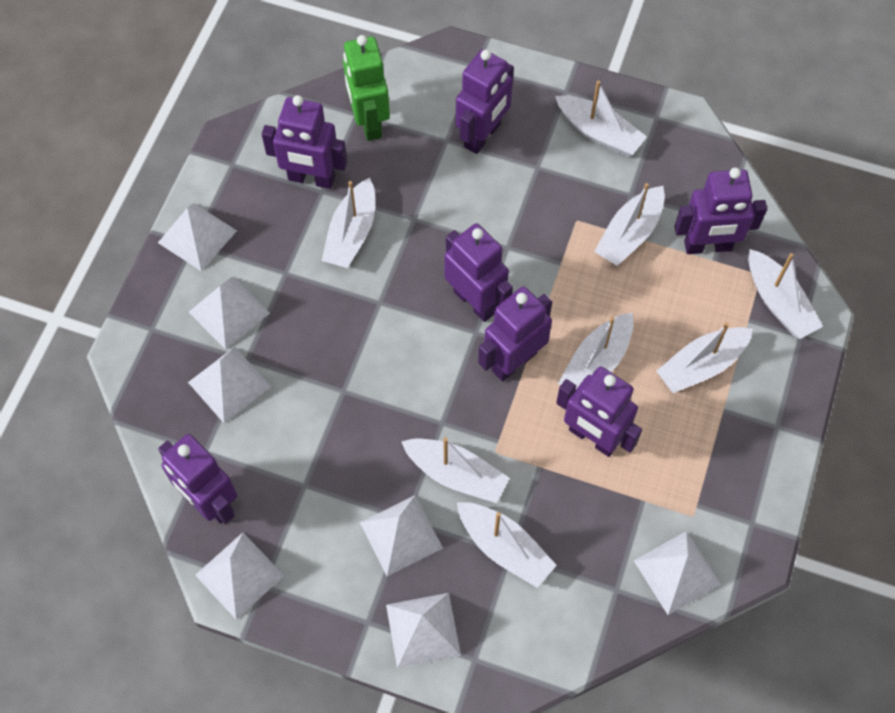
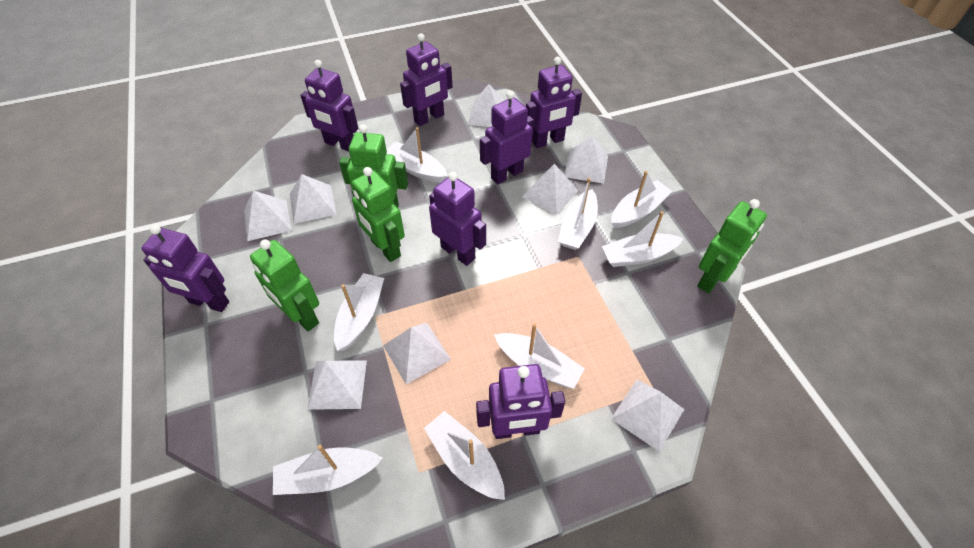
green robot: [343,35,390,141] = 1 -> [250,239,319,331] [339,124,408,208] [352,167,405,262] [697,199,767,293] = 4
white pyramid: [158,203,237,271] [188,347,271,423] [189,276,270,350] [195,533,284,620] [360,495,443,576] [386,593,461,668] [634,531,721,615] = 7 -> [244,191,292,241] [290,174,336,224] [307,360,367,410] [383,323,451,384] [467,84,505,127] [522,164,578,215] [564,136,608,184] [611,379,685,452] = 8

